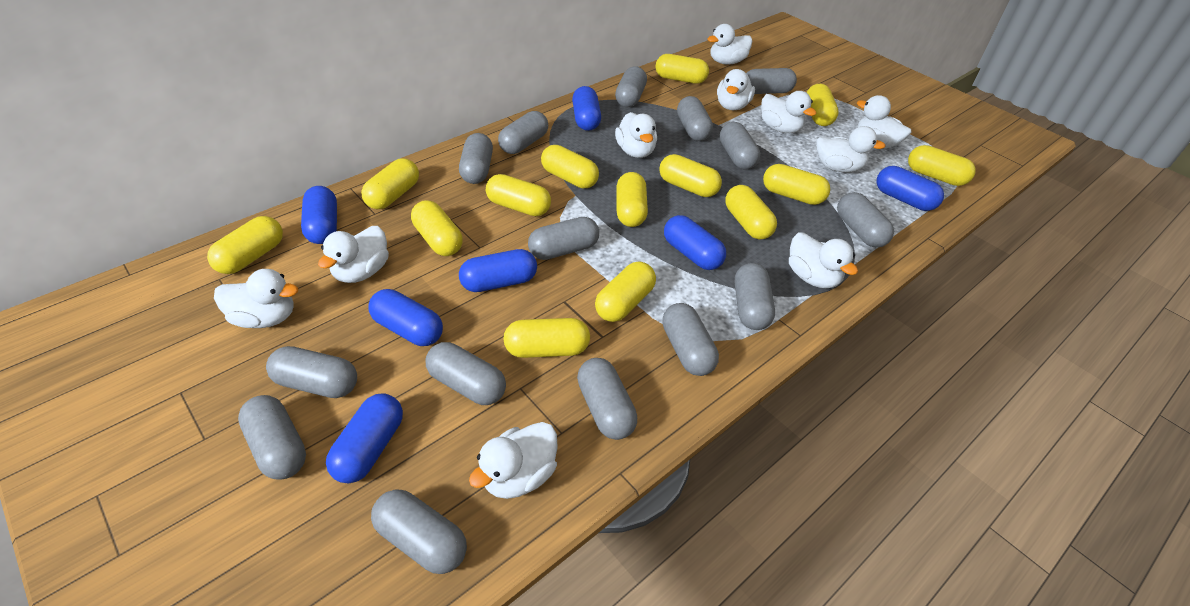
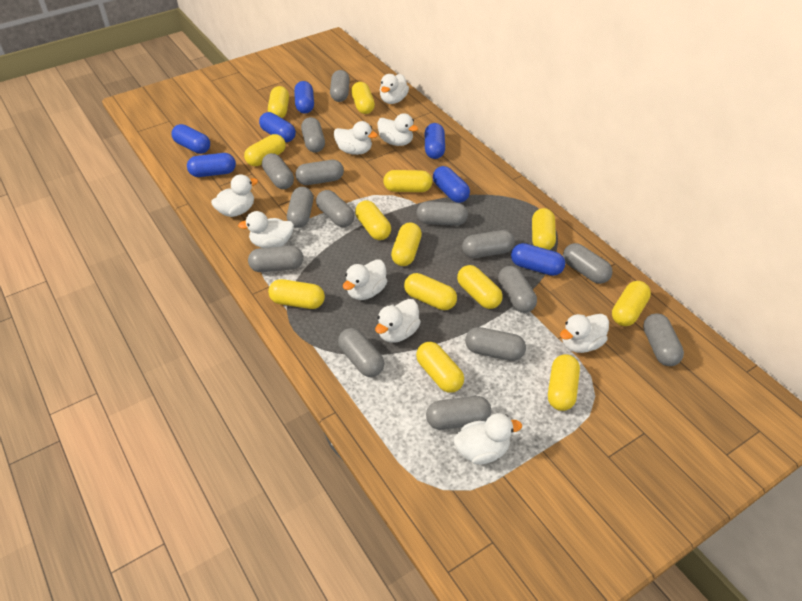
white duck: [214,269,298,328] [318,226,389,283] [469,422,558,499] [615,112,657,158] [707,24,752,65] [717,69,755,110] [761,91,816,133] [789,232,858,288] [816,126,885,172] [857,95,911,148] = 10 -> [211,174,258,217] [238,211,294,248] [334,121,378,155] [343,259,387,300] [375,299,421,343] [377,113,418,146] [380,74,409,104] [454,413,522,464] [560,314,609,353] = 9
yellow capsule: [207,216,283,274] [361,158,419,209] [411,200,463,256] [486,174,551,216] [503,318,590,358] [541,145,599,189] [595,262,656,322] [616,172,648,227] [655,54,709,84] [659,154,722,197] [725,185,777,240] [763,164,830,205] [807,84,839,126] [908,145,976,186] = 14 -> [244,134,286,166] [268,86,289,118] [268,279,325,309] [351,82,375,114] [355,200,391,240] [383,170,433,192] [391,223,422,266] [404,273,457,310] [416,342,464,393] [457,265,503,309] [532,208,556,250] [548,354,580,411] [612,281,651,326] = 13

